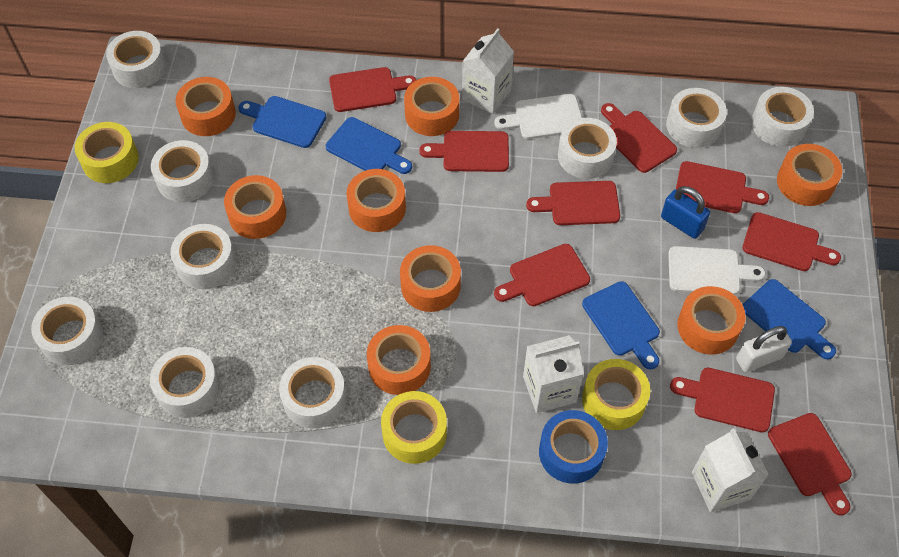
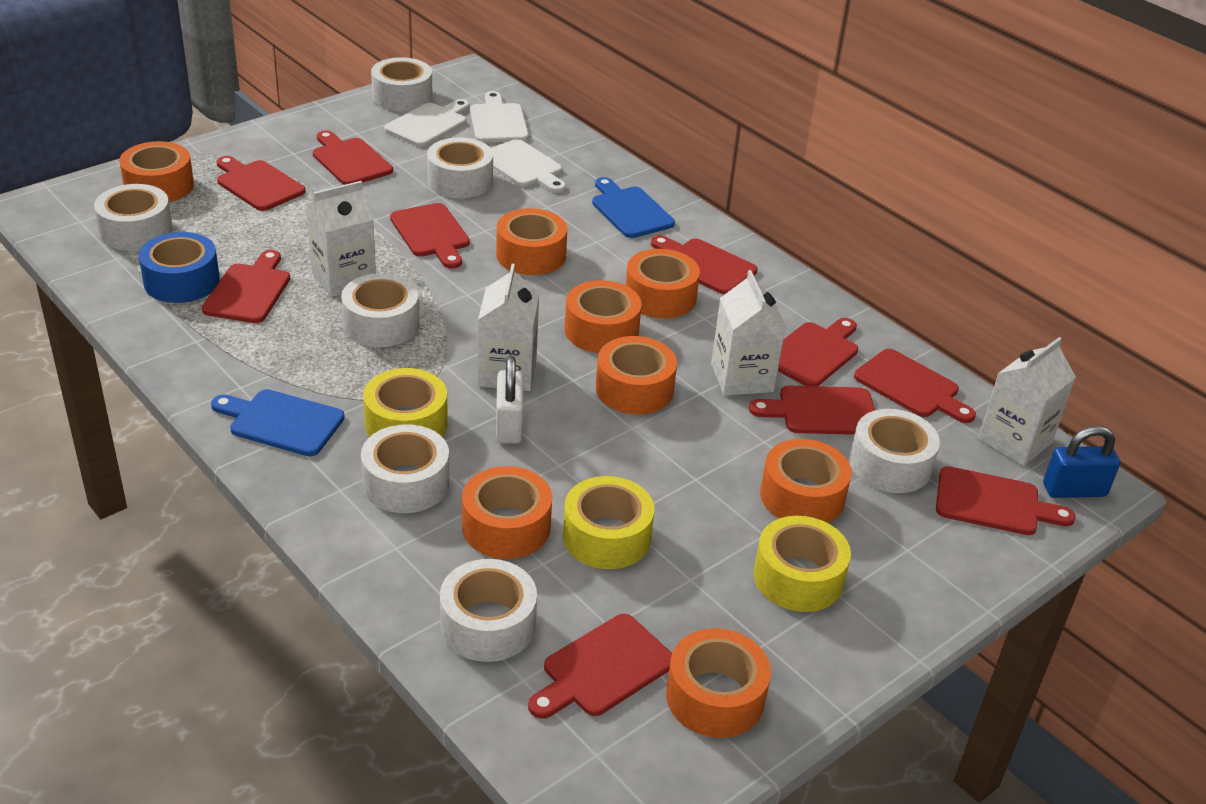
blue cutting board: [239,96,326,148] [326,117,412,174] [582,281,660,369] [743,279,836,360] = 4 -> [211,389,345,456] [592,177,675,238] = 2
red cutting board: [329,67,416,112] [419,131,509,172] [494,244,590,306] [526,181,620,225] [601,103,677,173] [670,368,775,432] [676,161,769,213] [743,212,841,271] [768,413,852,516] = 9 -> [202,250,290,323] [217,156,306,211] [313,130,393,185] [390,203,470,269] [528,614,672,719] [651,235,757,294] [749,386,875,435] [778,318,858,386] [854,349,976,423] [936,466,1076,535] = 10
white carton: [462,28,514,114] [523,335,584,413] [692,428,769,512] = 3 -> [306,181,376,297] [478,264,539,391] [711,270,786,396] [978,337,1076,466] = 4
white cutting board: [494,94,582,139] [668,246,766,295] = 2 -> [384,99,470,147] [470,91,529,143] [491,139,566,193] = 3
white tape: [31,297,103,365] [106,31,166,88] [150,347,220,418] [151,140,214,202] [171,224,236,289] [279,357,346,428] [558,118,617,179] [666,88,727,148] [751,87,814,147] = 9 -> [94,184,173,251] [341,273,419,347] [361,424,449,513] [371,57,432,111] [427,138,493,198] [440,559,537,662] [849,409,940,493] = 7

